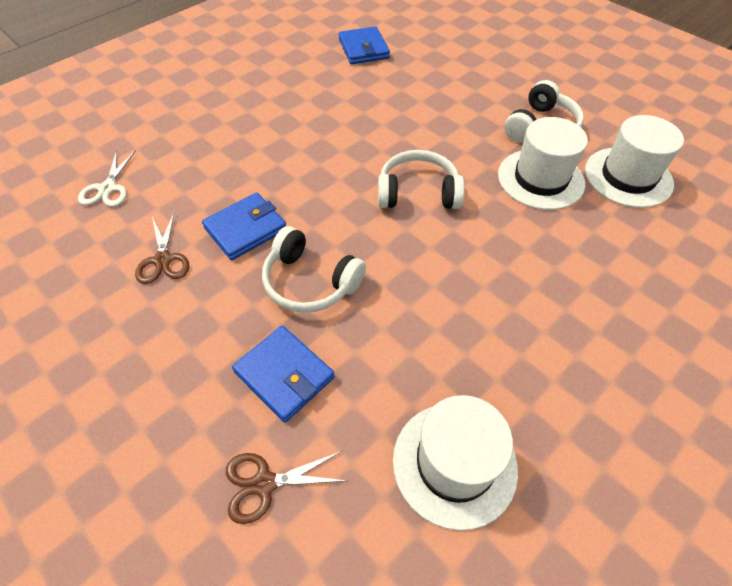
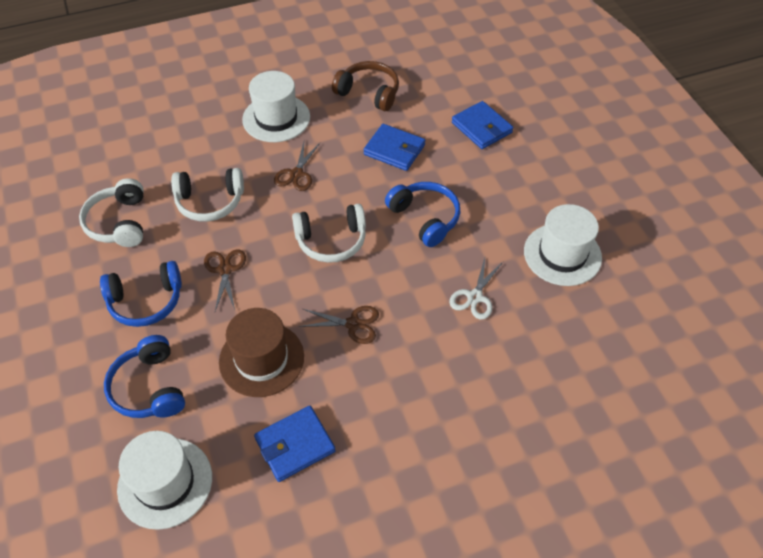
blue headphones: none = 0 -> [100,261,182,327] [104,335,185,418] [385,182,460,247] = 3
brown hat: none = 0 -> [219,308,304,397] = 1
brown headphones: none = 0 -> [332,61,399,111] = 1
brown scissors: [135,213,189,284] [226,451,348,524] = 2 -> [204,249,246,311] [274,142,320,191] [299,306,379,344] = 3

